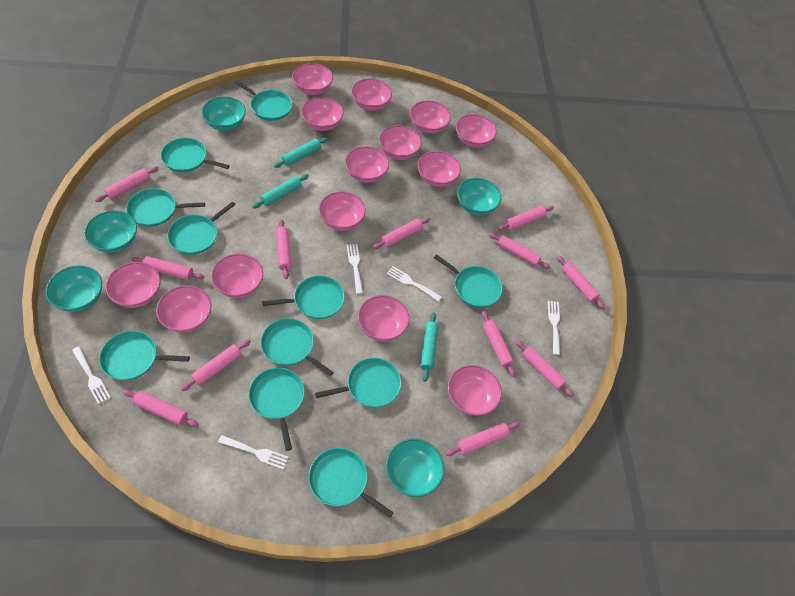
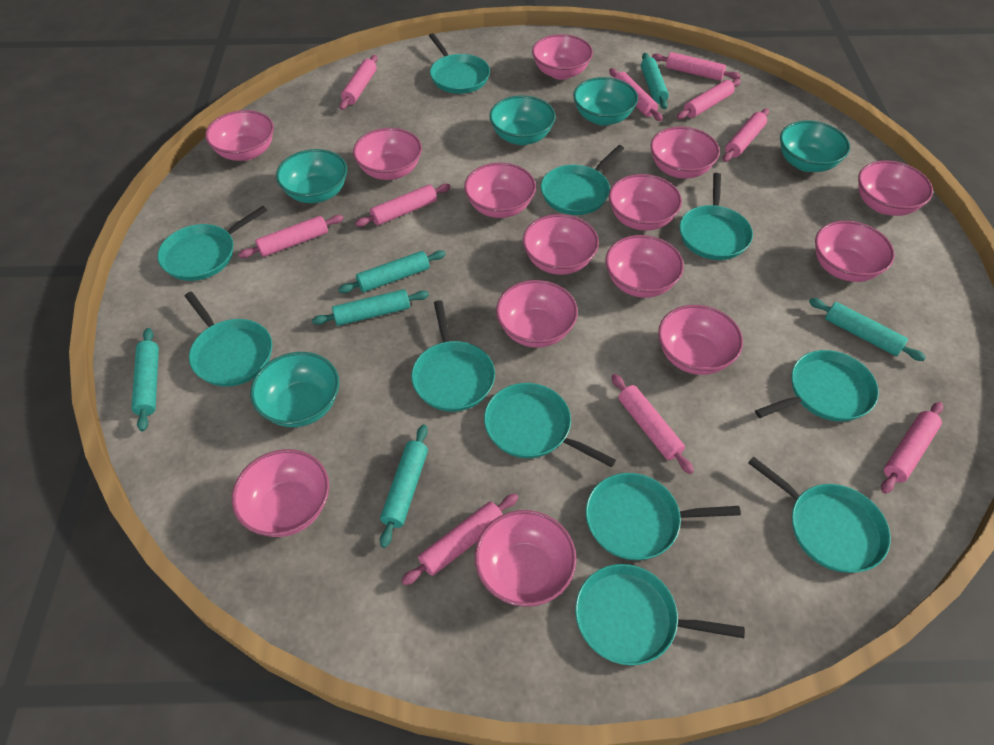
pink rolling pin: [95,166,159,202] [123,389,199,427] [132,256,204,280] [181,339,251,391] [276,219,292,279] [373,217,430,249] [446,422,520,456] [482,311,516,377] [488,233,551,269] [498,206,554,231] [515,340,574,397] [557,255,605,309] = 12 -> [238,215,344,258] [340,55,378,110] [355,184,451,227] [401,494,518,585] [609,68,663,121] [611,374,694,474] [652,52,741,81] [677,79,741,119] [723,109,769,162] [881,402,943,494] = 10
turquoise rolling pin: [252,174,309,208] [274,137,328,168] [420,312,439,382] = 3 -> [131,328,159,431] [312,289,429,326] [338,250,446,293] [380,424,428,548] [641,53,669,109] [809,298,926,361] = 6
white fork: [72,346,111,404] [218,435,289,469] [347,244,363,294] [387,266,442,302] [548,301,560,355] = 5 -> none = 0

